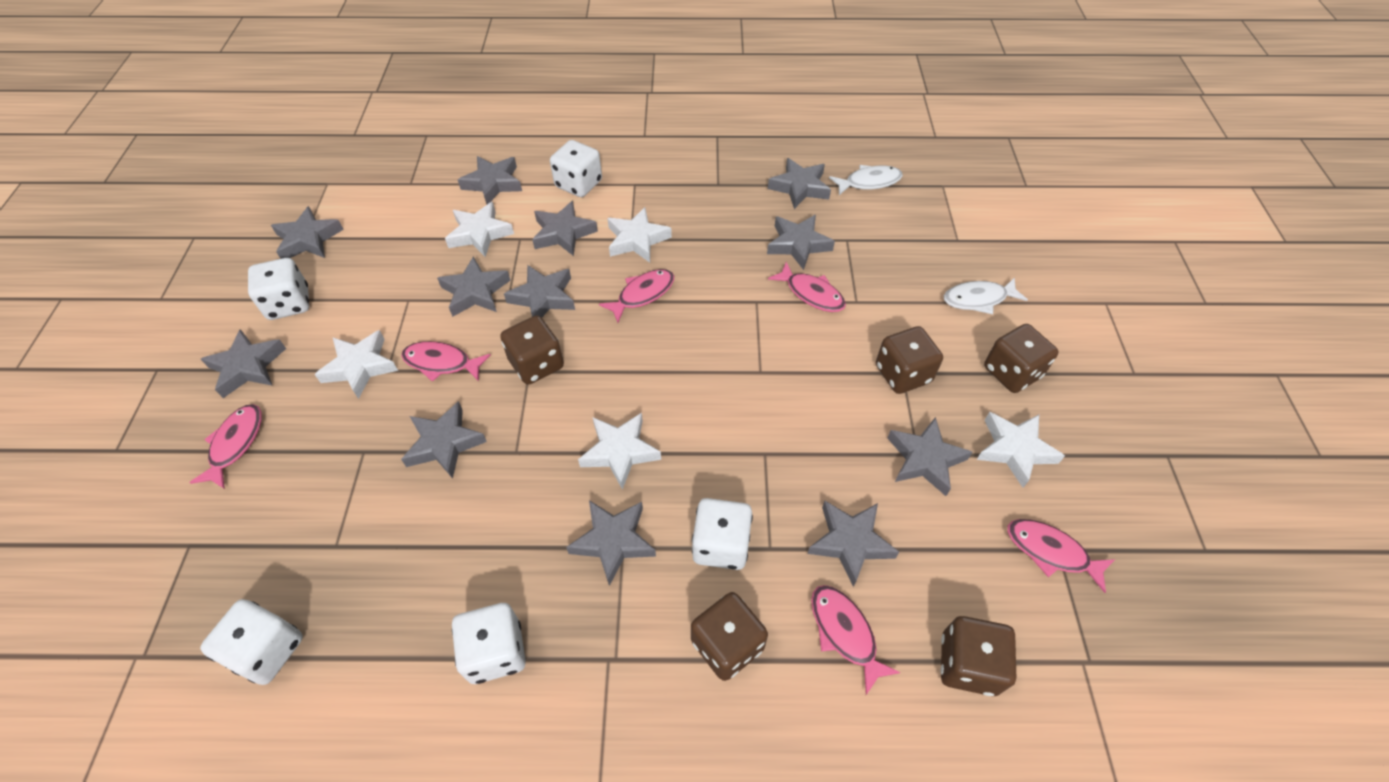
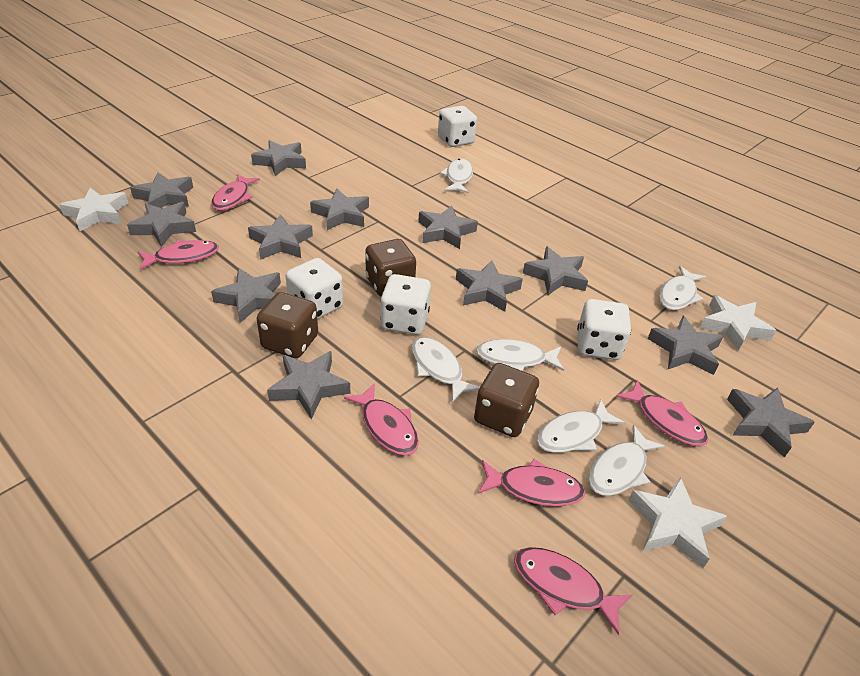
brown dice: [500,315,564,385] [691,592,768,681] [876,326,943,394] [940,616,1016,696] [984,324,1059,393] = 5 -> [257,292,318,358] [366,239,416,296] [474,363,539,437] = 3
white dice: [200,599,303,685] [248,258,309,320] [452,603,526,684] [550,140,602,197] [692,498,753,570] = 5 -> [286,258,343,319] [380,274,431,335] [438,106,477,147] [577,299,631,360] = 4
white fish: [829,165,903,195] [944,278,1028,314] = 2 -> [412,337,479,402] [440,158,473,193] [476,339,564,371] [537,399,625,453] [588,425,665,496] [659,266,706,310] = 6
white star: [314,330,398,399] [445,202,514,257] [578,413,661,490] [607,207,672,263] [977,412,1065,488] = 5 -> [59,188,128,231] [628,477,727,568] [700,295,776,351] = 3

